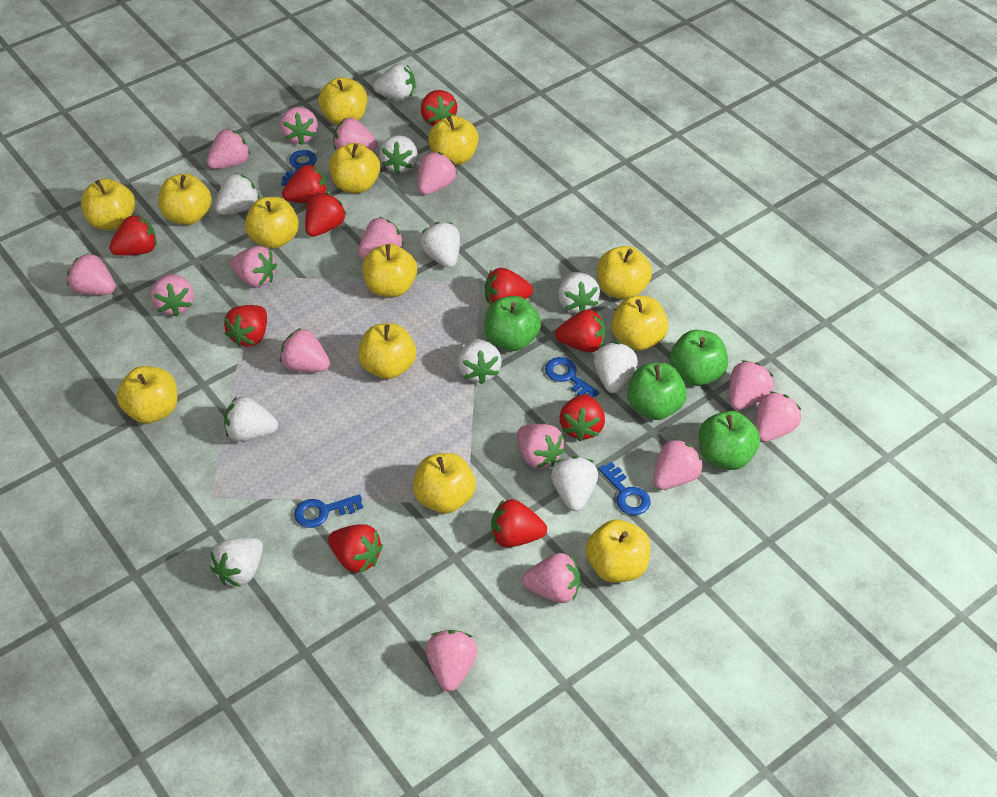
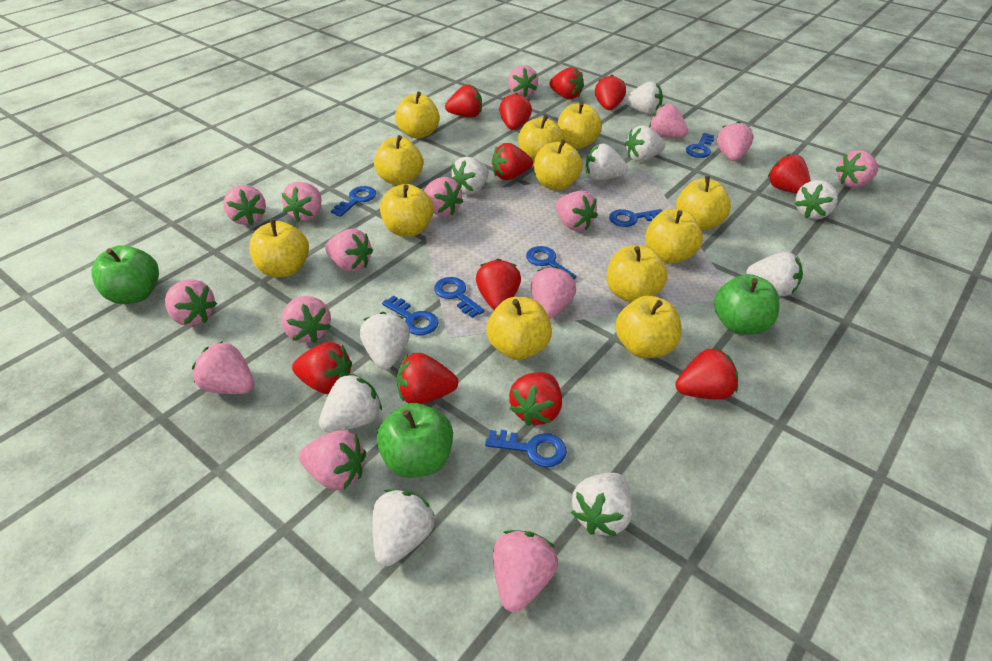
blue key: [281,150,317,186] [294,494,363,528] [545,357,599,397] [598,462,650,515] = 4 -> [331,186,376,217] [382,295,439,335] [434,277,485,318] [485,430,567,467] [526,246,577,279] [609,209,663,227] [686,133,714,158] = 7
green apple: [484,296,541,351] [627,363,687,420] [670,330,728,386] [699,411,760,470] = 4 -> [91,245,159,304] [377,403,453,478] [714,274,780,335] = 3
red strawberry: [109,215,157,256] [224,305,267,347] [282,164,327,203] [305,193,346,237] [328,524,383,573] [421,90,457,126] [485,268,533,305] [491,499,547,548] [555,309,606,352] [559,394,605,442] = 10 -> [292,342,352,394] [396,353,458,404] [445,84,482,117] [476,258,521,310] [492,143,533,180] [499,93,532,130] [509,372,562,426] [549,67,584,100] [595,74,626,110] [675,348,738,400] [768,154,811,193] = 11
yellow apple: [81,179,135,230] [117,366,177,424] [158,174,212,225] [245,197,299,249] [318,77,367,125] [329,143,380,193] [358,323,416,379] [362,244,417,297] [413,453,476,513] [428,115,479,165] [586,519,651,583] [597,246,652,299] [611,296,669,351] = 13 -> [249,219,309,277] [374,135,423,186] [380,184,434,237] [395,91,440,139] [487,297,552,360] [518,115,564,163] [534,140,583,190] [557,102,602,149] [607,245,667,303] [615,296,681,358] [645,209,703,264] [676,176,731,231] = 12

